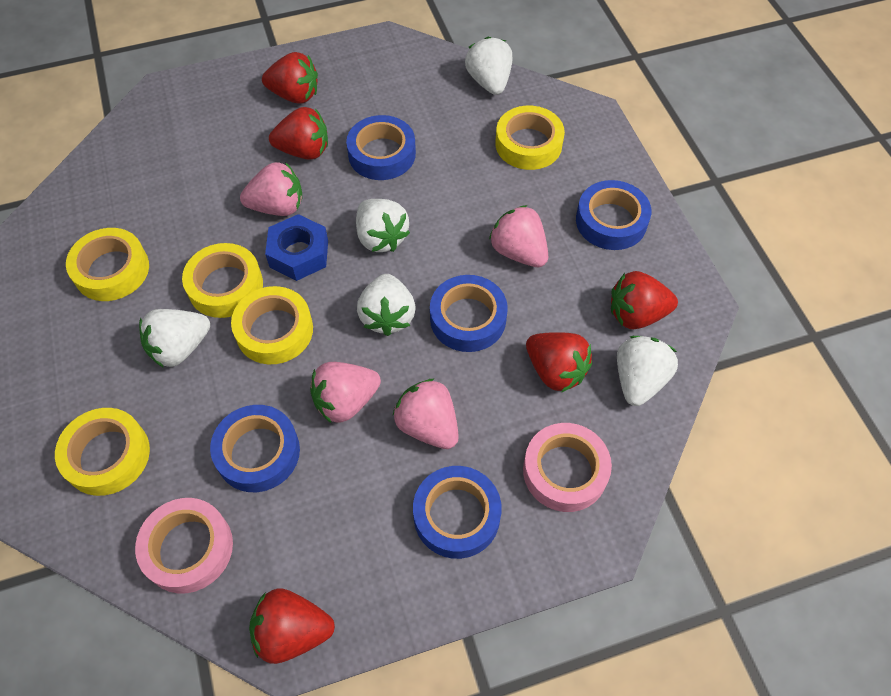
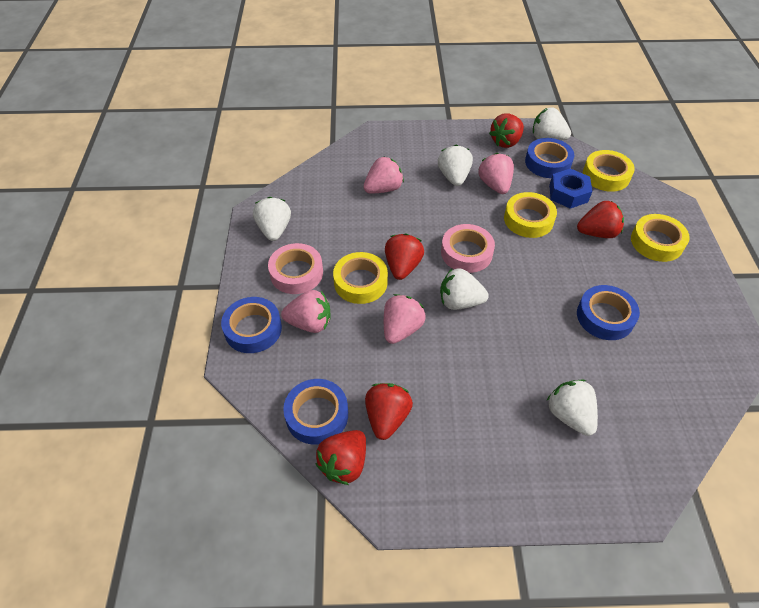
blue tape: [210,405,300,492] [346,115,416,180] [413,466,502,559] [430,275,508,352] [576,180,651,250] = 5 -> [221,297,282,353] [283,379,348,445] [525,138,574,178] [577,285,640,340] = 4
yellow tape: [55,408,150,496] [66,228,149,301] [182,243,263,318] [231,286,313,364] [495,106,565,170] = 5 -> [333,252,388,304] [504,192,557,238] [583,150,635,192] [631,214,690,262] = 4

